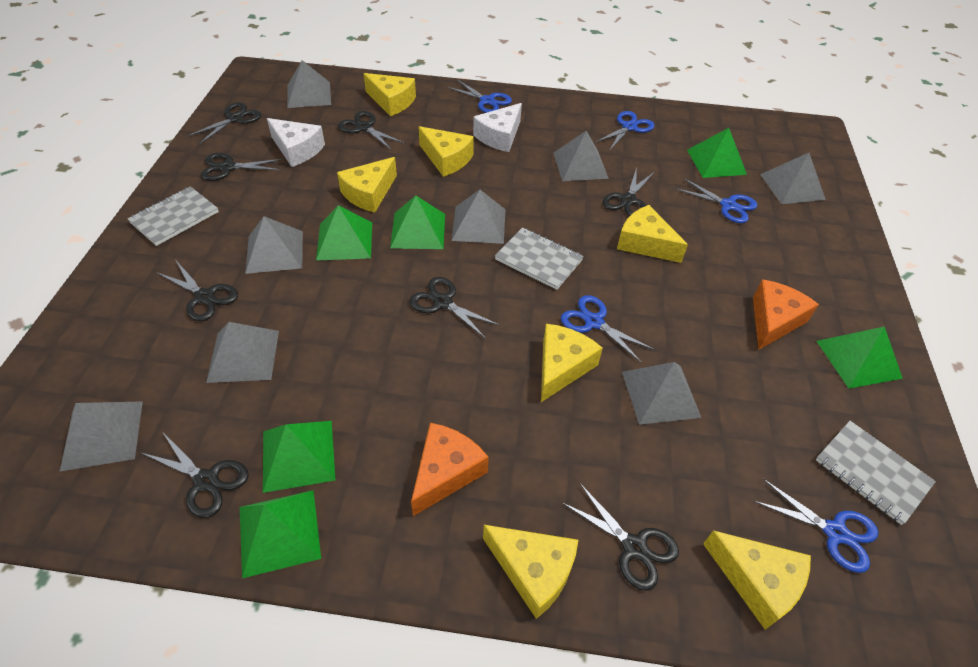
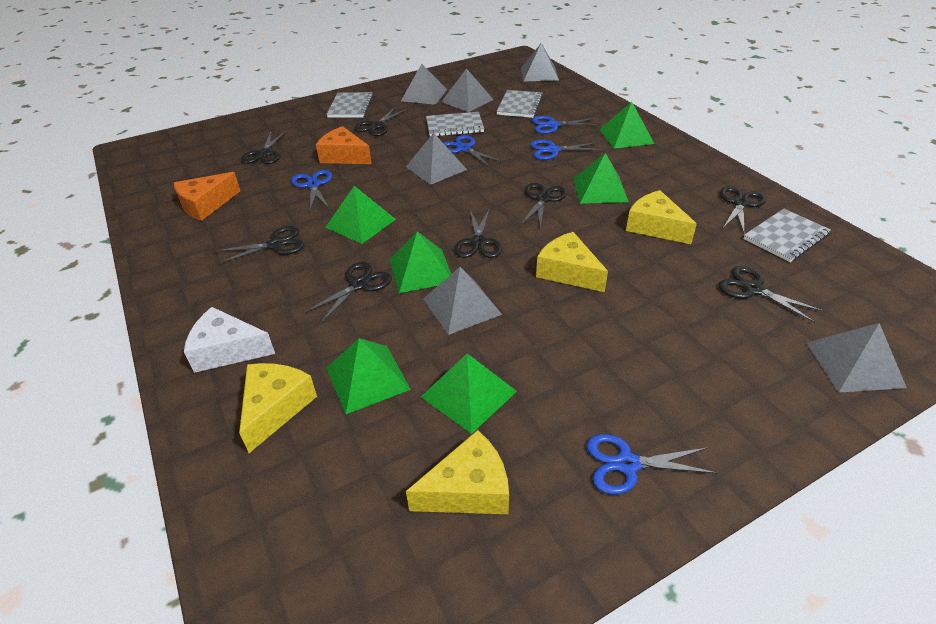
grey notebook: [128,186,219,246] [495,227,584,290] [816,421,936,525] = 3 -> [326,92,373,118] [426,112,484,136] [496,90,543,118] [743,209,831,262] = 4
grey pyramid: [60,401,143,471] [206,322,279,383] [245,216,303,274] [287,60,331,108] [451,190,506,244] [554,131,609,181] [622,362,701,425] [760,153,826,204] = 8 -> [401,64,447,105] [406,133,467,185] [423,267,502,335] [441,68,494,112] [521,43,559,81] [806,323,907,393] = 6
white cheese: [267,118,325,167] [473,103,522,152] = 2 -> [184,307,275,373] = 1
yellow cheese: [337,157,397,213] [363,73,416,116] [418,126,474,177] [483,525,578,619] [541,324,603,402] [617,205,688,263] [703,530,811,630] = 7 -> [239,363,317,453] [406,430,509,514] [536,232,608,292] [626,190,697,244] = 4

